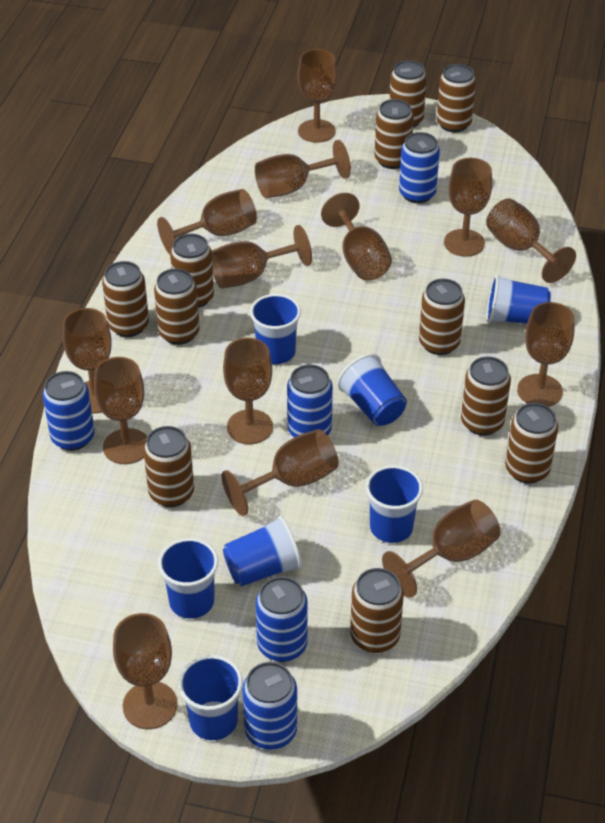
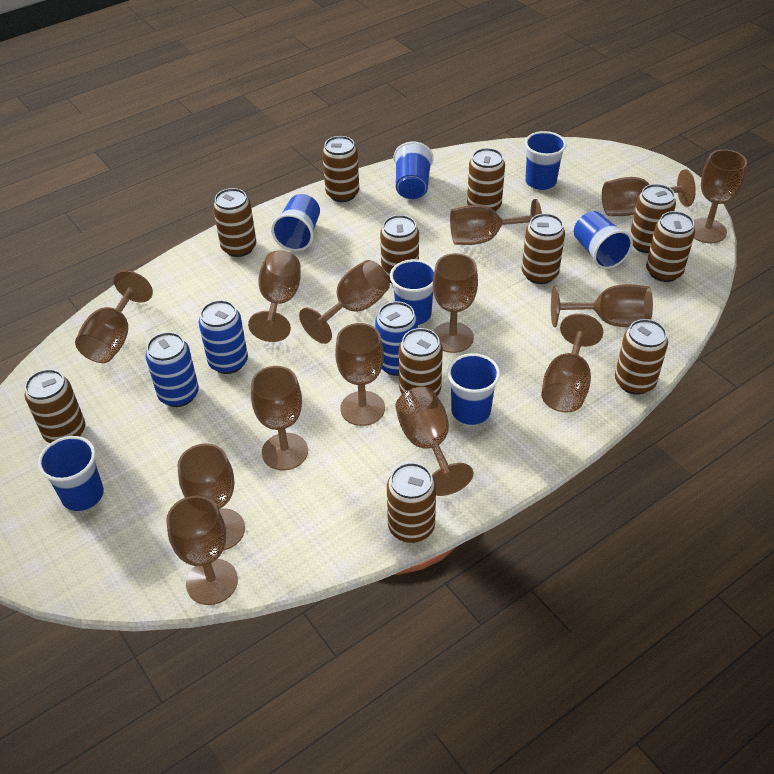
blue can: [43,371,95,451] [242,662,297,750] [255,577,308,662] [287,364,333,437] [399,132,440,203] = 5 -> [145,332,199,407] [199,300,248,374] [375,301,418,376] = 3

